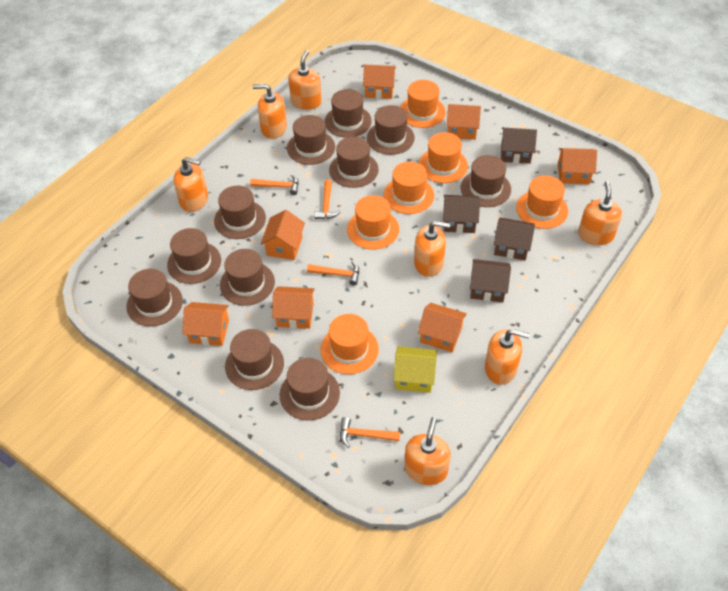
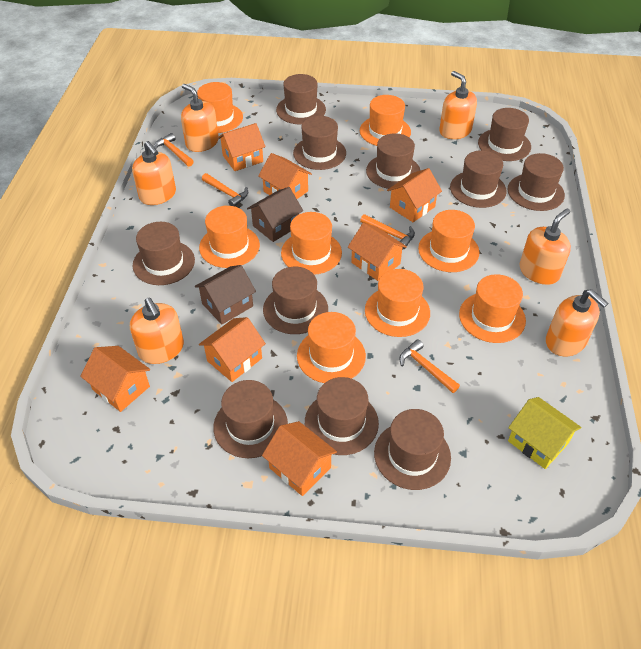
brown house: [443,195,480,233] [470,259,511,302] [494,217,535,260] [501,127,537,164] = 4 -> [195,265,256,324] [247,187,303,242] = 2
orange hat: [320,314,379,374] [347,195,399,249] [384,162,434,214] [400,80,446,128] [419,132,468,183] [516,175,568,229] = 6 -> [197,82,243,133] [199,206,260,268] [281,212,342,275] [297,312,366,383] [360,95,411,146] [365,269,430,337] [418,210,479,272] [459,274,526,343] = 8
orange soap dispenser: [173,157,208,212] [253,84,287,139] [288,50,322,110] [404,417,451,485] [414,221,450,277] [485,329,530,385] [578,181,622,245] = 7 -> [130,297,184,364] [132,141,176,205] [181,84,219,152] [439,71,477,139] [520,209,571,285] [546,289,609,356] = 6

